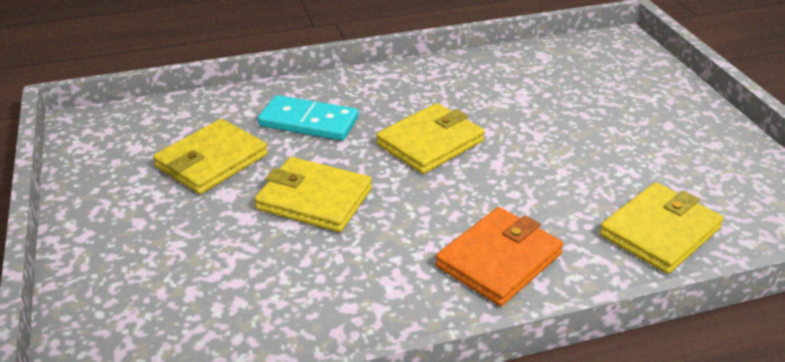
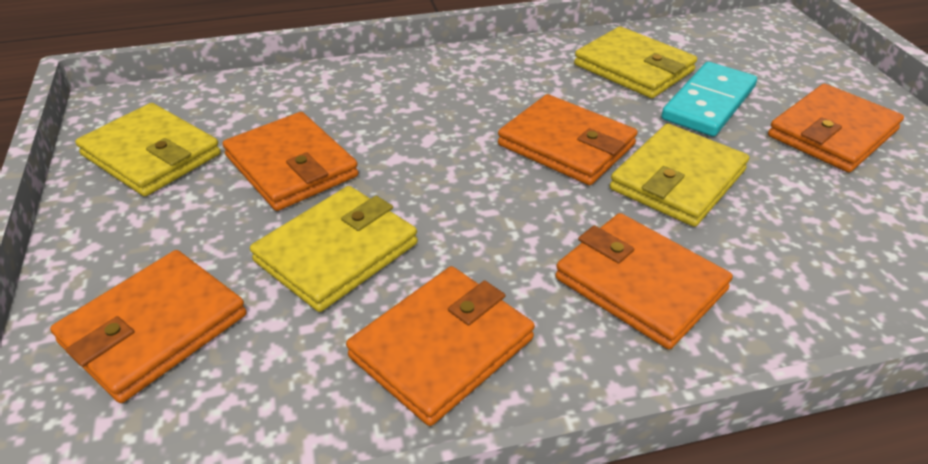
orange wallet: [436,207,563,306] = 1 -> [50,250,247,403] [223,112,359,211] [346,266,535,426] [498,94,638,185] [555,213,733,349] [768,84,904,172] = 6

